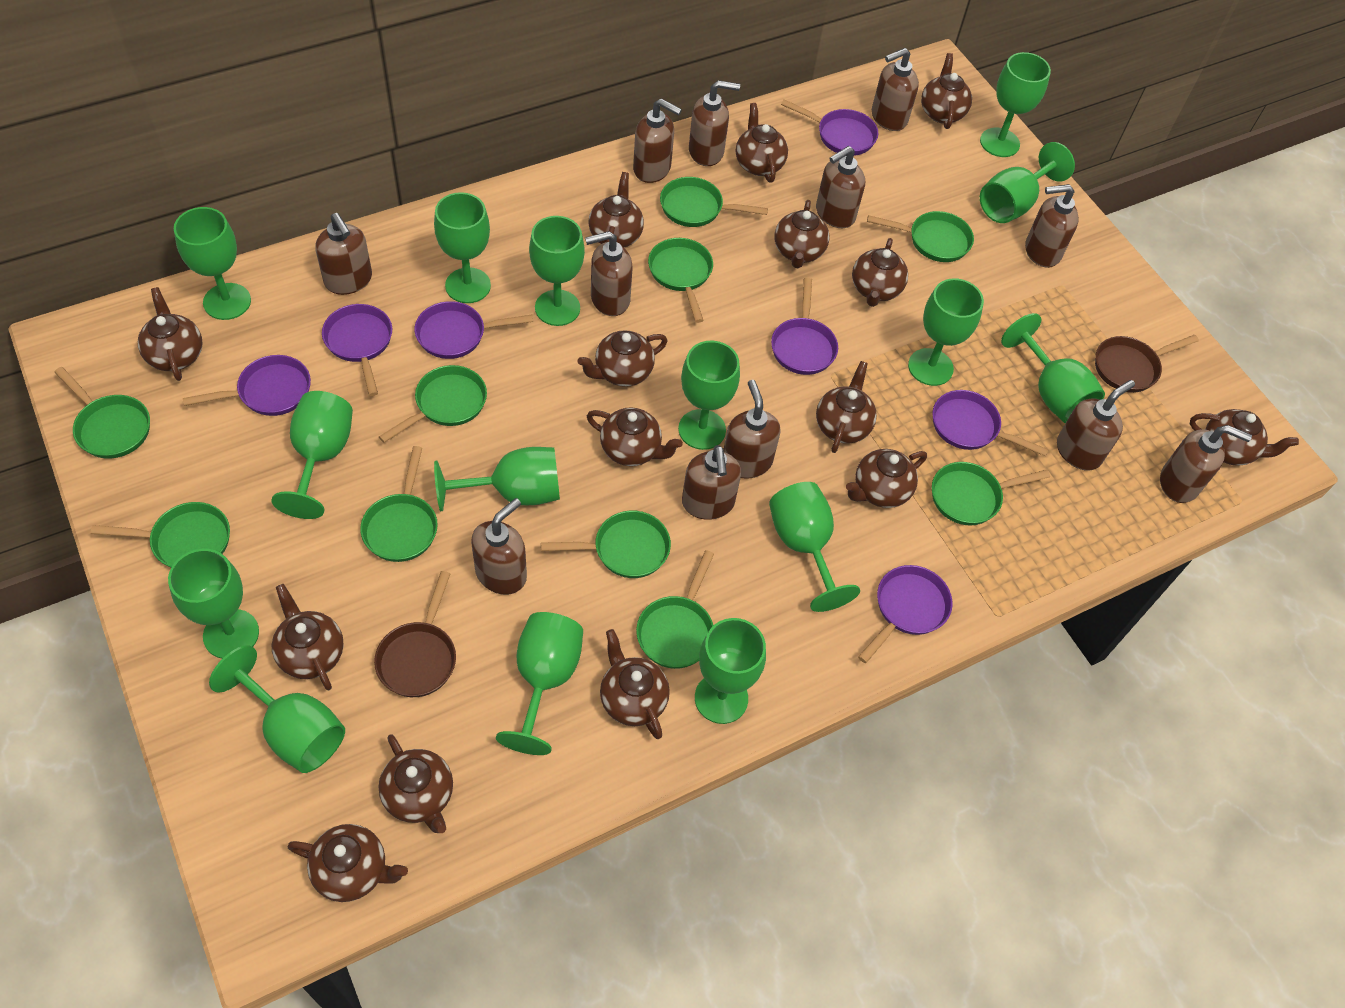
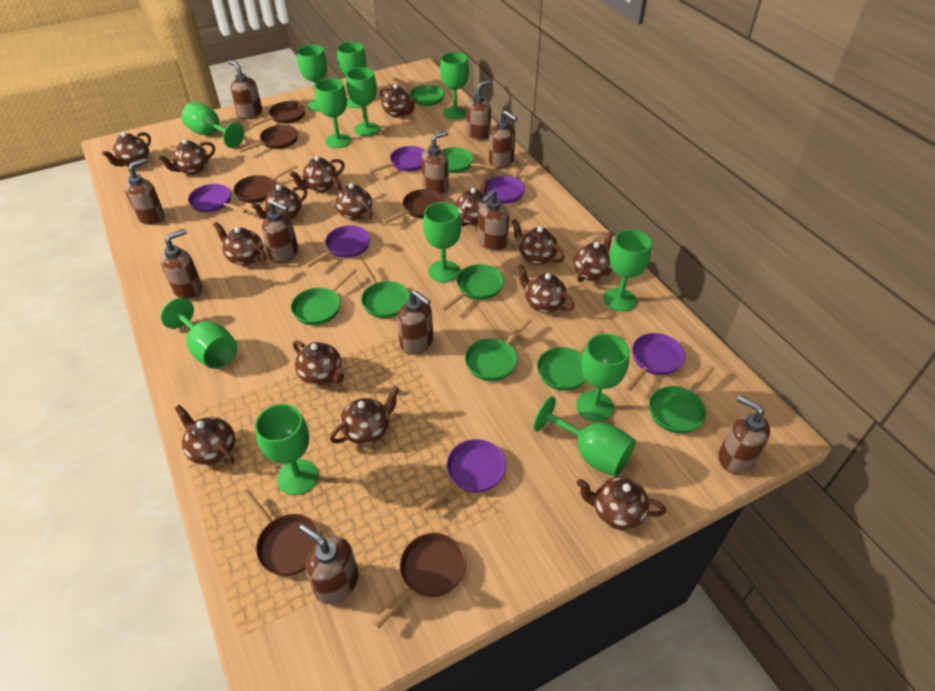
brown pan: [374,571,456,697] [1095,335,1199,393] = 2 -> [233,164,298,203] [238,125,298,153] [241,489,321,576] [250,101,305,127] [373,533,466,628] [383,189,445,224] = 6
brown soap dispenser: [315,213,372,295] [471,498,527,595] [585,231,632,316] [633,98,682,183] [682,445,741,520] [689,80,740,166] [724,380,781,479] [816,146,865,228] [872,48,919,131] [1025,184,1079,268] [1057,380,1135,471] [1160,425,1252,503] = 12 -> [124,158,165,225] [160,229,203,300] [229,60,262,119] [262,200,298,263] [299,524,358,604] [397,290,433,355] [421,131,449,194] [466,80,491,140] [478,190,509,251] [489,110,517,168] [718,395,770,474] = 11
green goblet: [168,549,259,659] [174,207,251,320] [209,645,345,773] [272,391,353,519] [434,192,491,303] [434,447,560,511] [496,612,583,755] [529,216,585,326] [678,341,740,450] [695,618,766,724] [769,482,860,612] [908,278,984,386] [980,52,1051,157] [980,142,1075,223] [1001,313,1105,423] = 15 -> [161,298,237,369] [182,102,244,148] [255,404,318,495] [297,45,327,112] [315,78,351,148] [337,42,367,108] [346,67,379,136] [423,202,461,282] [440,52,469,120] [533,396,636,477] [576,334,629,422] [603,229,652,312] = 12
green pan: [55,367,150,459] [91,502,230,567] [360,446,438,562] [379,365,487,443] [541,511,671,578] [636,550,714,669] [648,238,713,323] [660,177,768,227] [867,211,974,262] [932,462,1050,525] = 10 -> [291,268,357,325] [359,260,410,318] [393,77,444,106] [440,264,504,312] [441,147,498,173] [465,318,532,381] [537,328,604,391] [649,365,715,434] = 8
purple pan: [183,355,311,416] [322,304,392,396] [414,301,533,359] [771,278,838,375] [781,100,878,156] [858,565,952,663] [932,390,1049,456] = 7 -> [188,184,247,213] [305,225,370,268] [368,146,425,174] [421,439,506,512] [486,160,529,204] [625,333,685,392] = 6

